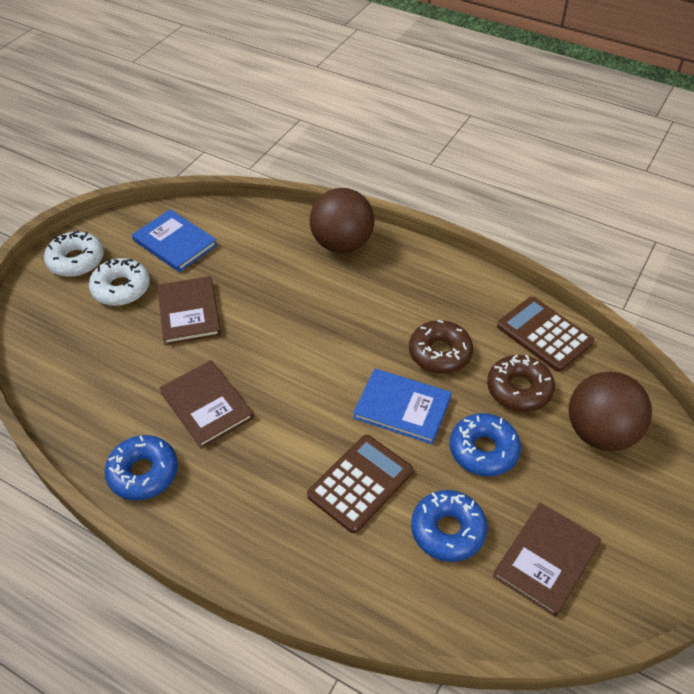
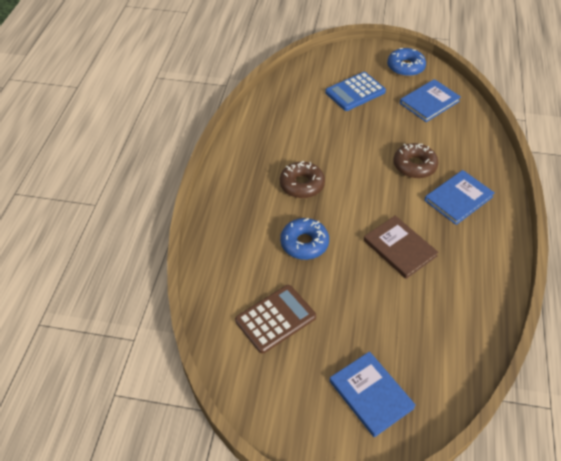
blue book: [132,209,217,272] [353,369,452,444] = 2 -> [329,351,416,437] [400,79,461,122] [424,170,495,225] = 3
blue calculator: none = 0 -> [325,72,386,111] = 1
blue donut: [105,435,178,500] [411,490,487,562] [450,413,521,476] = 3 -> [280,218,329,260] [387,48,426,77] = 2
brown ball: [310,188,374,253] [569,371,652,451] = 2 -> none = 0
brown book: [157,276,221,345] [159,360,254,449] [493,503,601,617] = 3 -> [364,216,439,279] = 1
brown calculator: [307,435,413,533] [497,297,594,372] = 2 -> [235,285,316,354] = 1
white donut: [44,231,104,277] [89,258,150,306] = 2 -> none = 0

